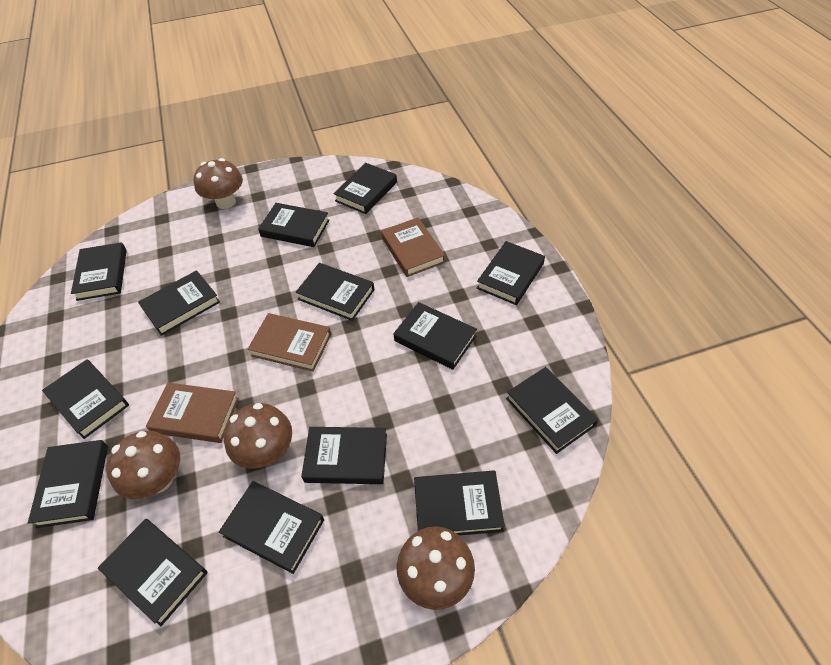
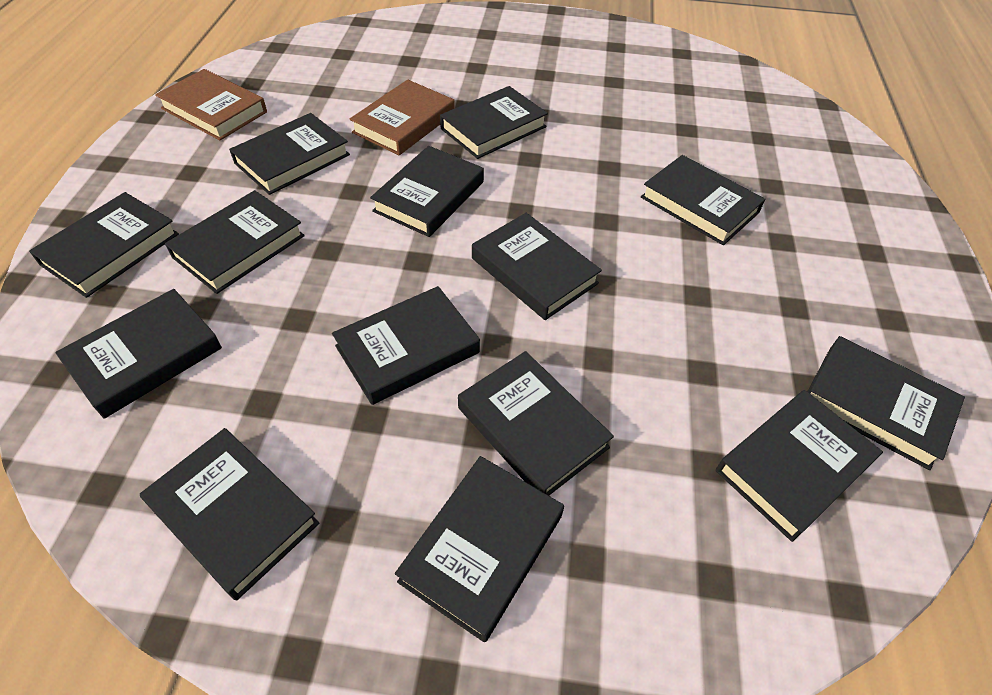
brown book: [146,382,239,443] [248,313,331,372] [381,218,445,277] = 3 -> [155,69,267,140] [350,80,455,155] = 2
brown mushroom: [106,431,180,499] [194,158,243,209] [224,403,292,469] [397,527,475,610] = 4 -> none = 0

